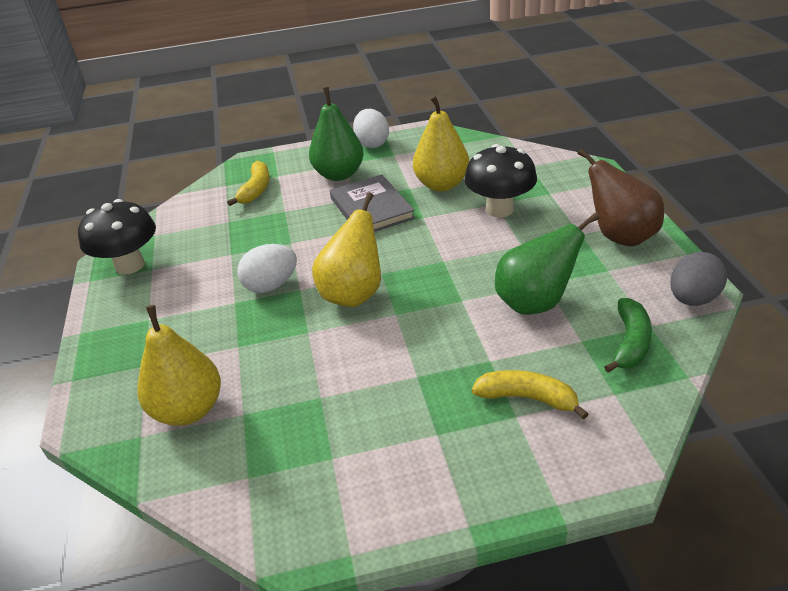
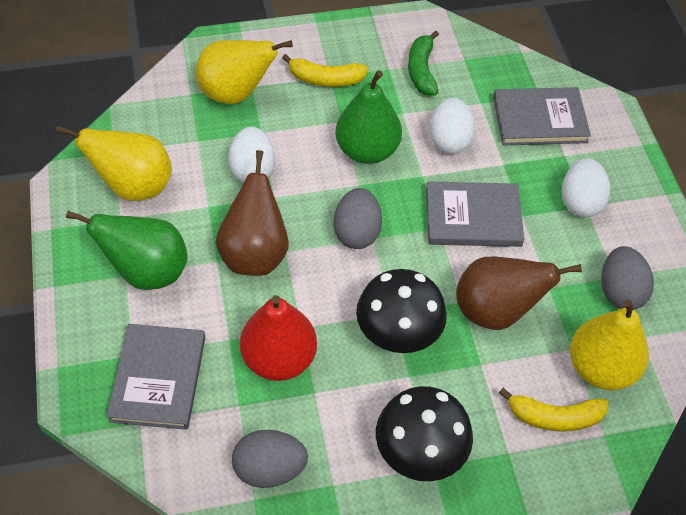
brown pear: [577,148,664,247] = 1 -> [216,150,289,276] [456,257,582,330] = 2
grey book: [330,174,415,232] = 1 -> [106,324,205,430] [426,181,524,247] [493,87,591,145] = 3
grey egg: [670,252,727,306] = 1 -> [232,430,308,488] [333,188,382,249] [601,246,654,310] = 3
red pear: none = 0 -> [240,295,317,381] = 1
white egg: [237,244,297,293] [353,109,389,148] = 2 -> [228,127,275,183] [429,98,475,154] [562,158,610,217] = 3

